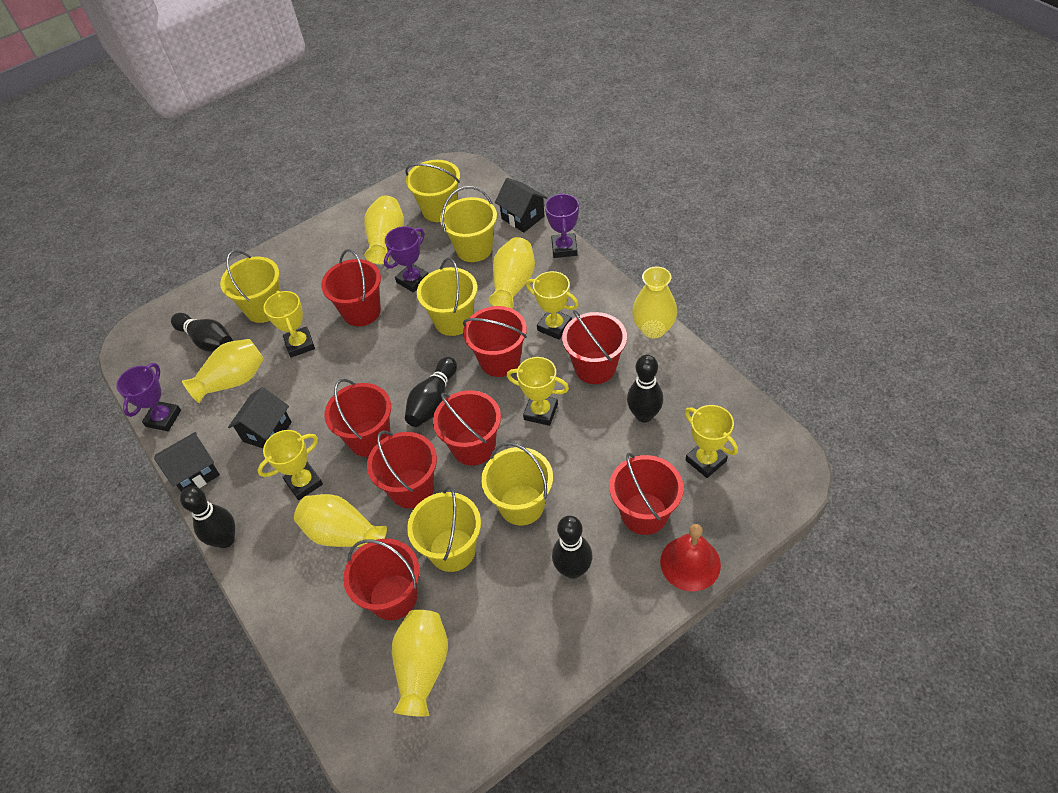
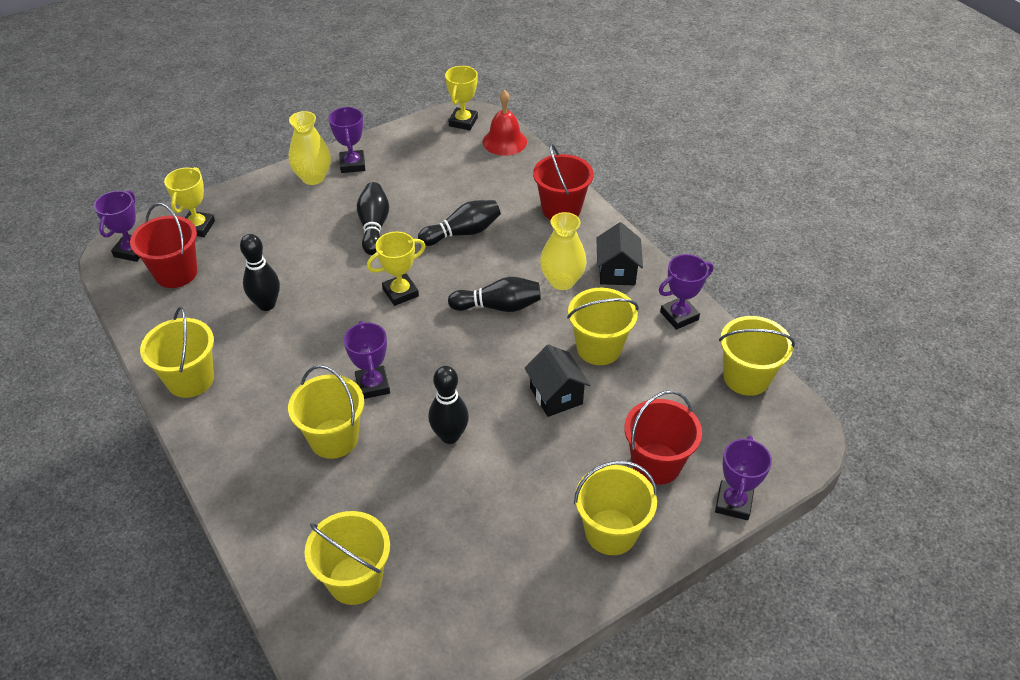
black house: [154,432,220,492] [228,387,292,448] [495,178,547,232] = 3 -> [525,344,591,417] [597,222,643,285] = 2
purple trophy: [116,363,181,431] [384,226,429,293] [545,193,579,258] = 3 -> [94,190,140,262] [328,107,365,173] [344,321,390,399] [659,254,713,330] [715,436,772,520] = 5
red bucket: [321,249,381,326] [324,379,391,457] [343,538,419,620] [367,430,437,509] [433,390,501,465] [463,306,527,377] [562,310,627,384] [609,453,684,535] = 8 -> [130,203,197,288] [533,143,594,220] [624,390,702,485] = 3
yellow trophy: [257,430,323,500] [264,291,315,358] [507,357,569,426] [526,271,579,340] [685,405,738,478] = 5 -> [164,167,215,237] [367,232,426,306] [445,66,478,130] = 3
yellow vase: [182,339,264,403] [294,494,387,547] [364,195,404,265] [392,610,448,717] [489,237,535,309] [632,266,677,338] = 6 -> [289,111,331,185] [540,212,587,290] = 2

